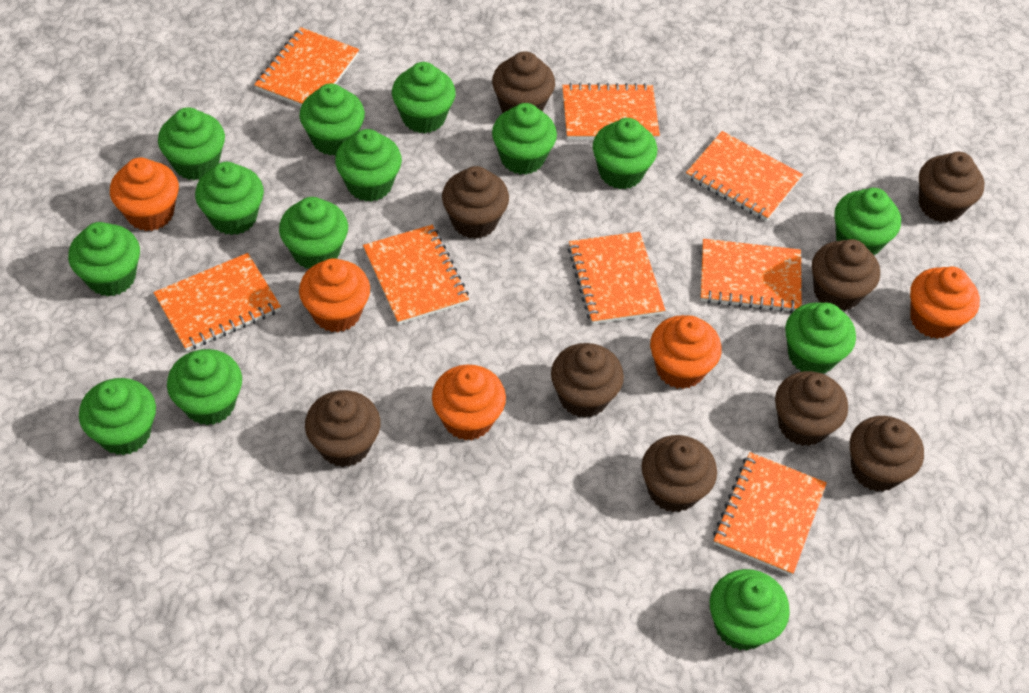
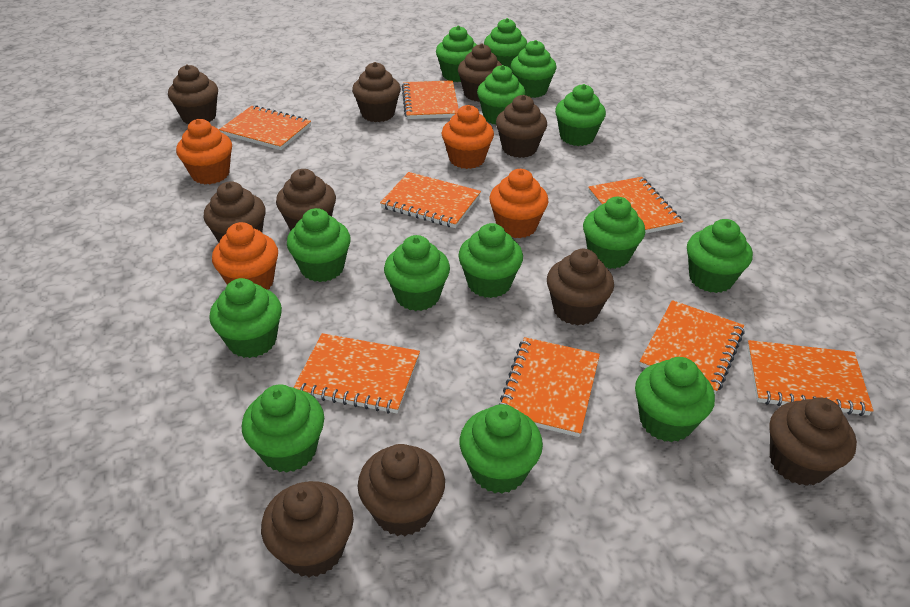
brown cupcake: [305,390,380,467] [442,166,509,239] [492,51,555,113] [551,343,624,418] [642,435,717,512] [775,371,848,446] [812,239,880,311] [850,416,924,492] [919,152,984,223] = 9 -> [168,64,218,124] [203,181,266,242] [261,481,354,577] [276,169,336,231] [352,62,401,122] [358,444,445,536] [458,43,502,102] [496,95,547,158] [547,249,614,325] [769,397,857,486] = 10
orange cupcake: [110,157,179,231] [299,258,370,332] [432,365,506,441] [650,315,722,389] [910,267,980,339] = 5 -> [176,119,232,184] [212,222,278,290] [442,105,494,169] [489,169,548,238] = 4

